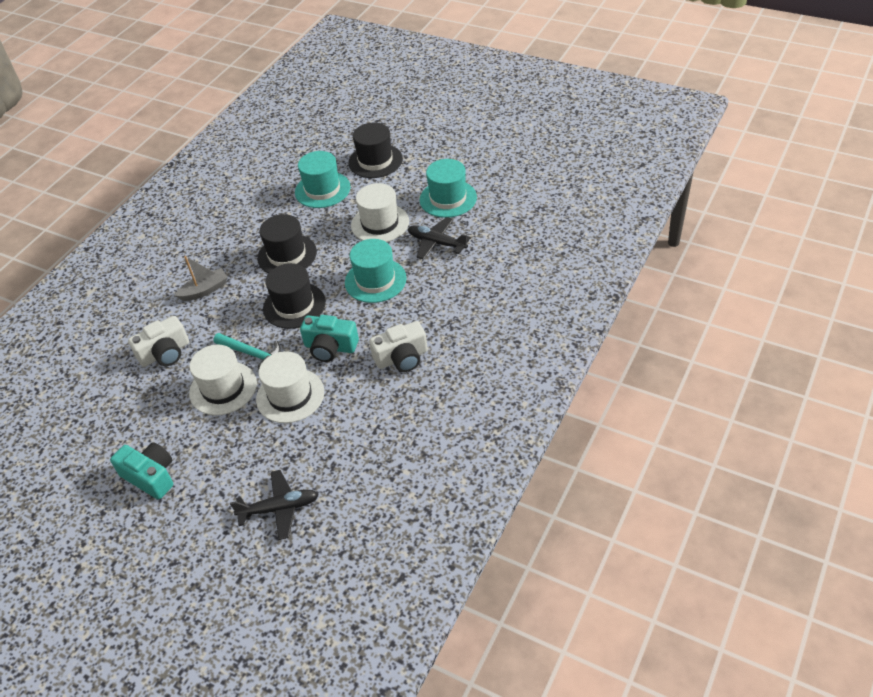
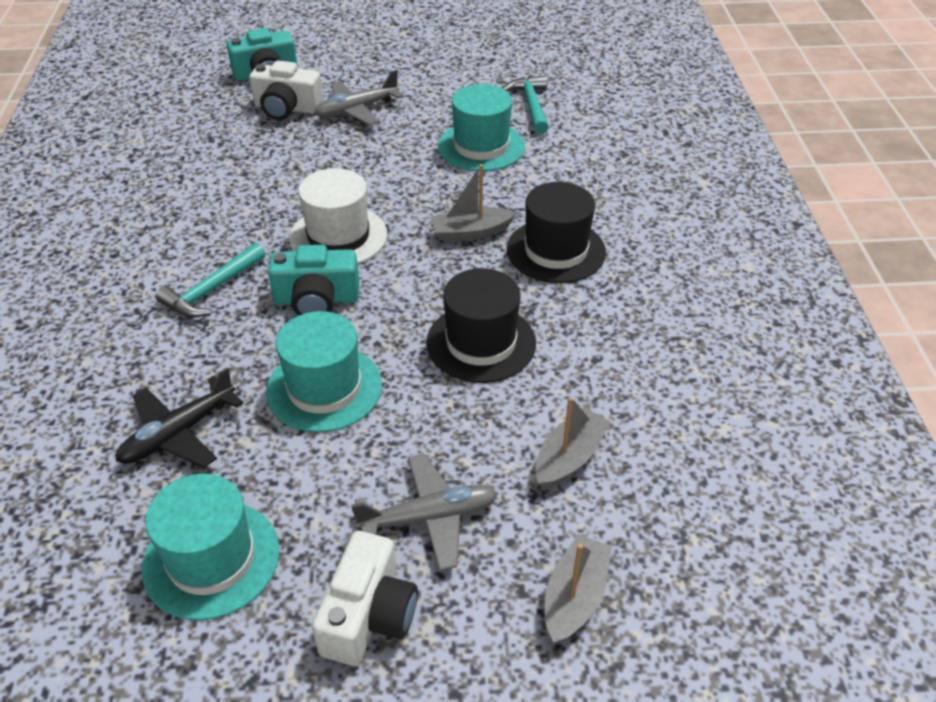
black hat: [257,214,317,273] [263,263,326,329] [348,123,403,178] = 3 -> [426,268,536,383] [507,182,606,283] = 2
black plane: [230,470,319,540] [408,217,471,260] = 2 -> [116,367,243,468] = 1
grey boat: [175,256,228,301] = 1 -> [430,164,516,242] [535,397,610,489] [545,534,612,644] = 3
grey plane: none = 0 -> [314,70,403,125] [351,454,498,571] = 2
turquoise hammer: [213,333,281,369] = 1 -> [156,243,265,318] [503,75,549,134] = 2
white hat: [189,345,257,415] [256,351,324,423] [351,183,409,242] = 3 -> [289,168,387,264] = 1

